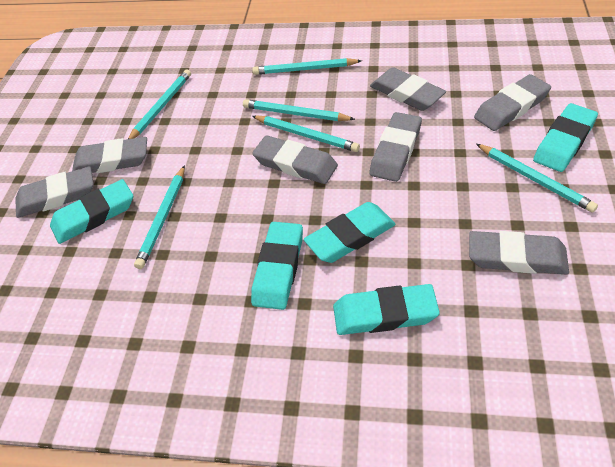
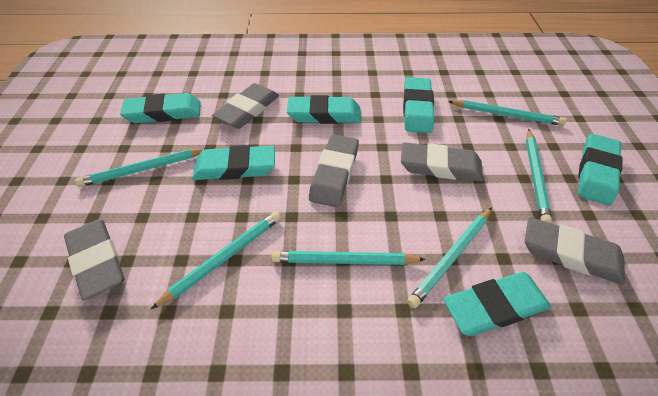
grey eraser: [15,166,94,218] [72,137,147,173] [252,135,338,184] [370,67,446,111] [370,112,422,182] [469,231,569,275] [474,74,551,131] = 7 -> [64,219,124,301] [212,83,279,129] [309,134,359,207] [401,142,483,182] [525,217,625,285] = 5
turquoise eraser: [50,179,133,244] [251,222,303,310] [304,202,396,263] [333,284,440,335] [533,103,598,172] = 5 -> [120,93,201,123] [192,145,275,180] [287,95,361,124] [403,77,434,133] [444,272,551,336] [578,134,623,205] = 6

